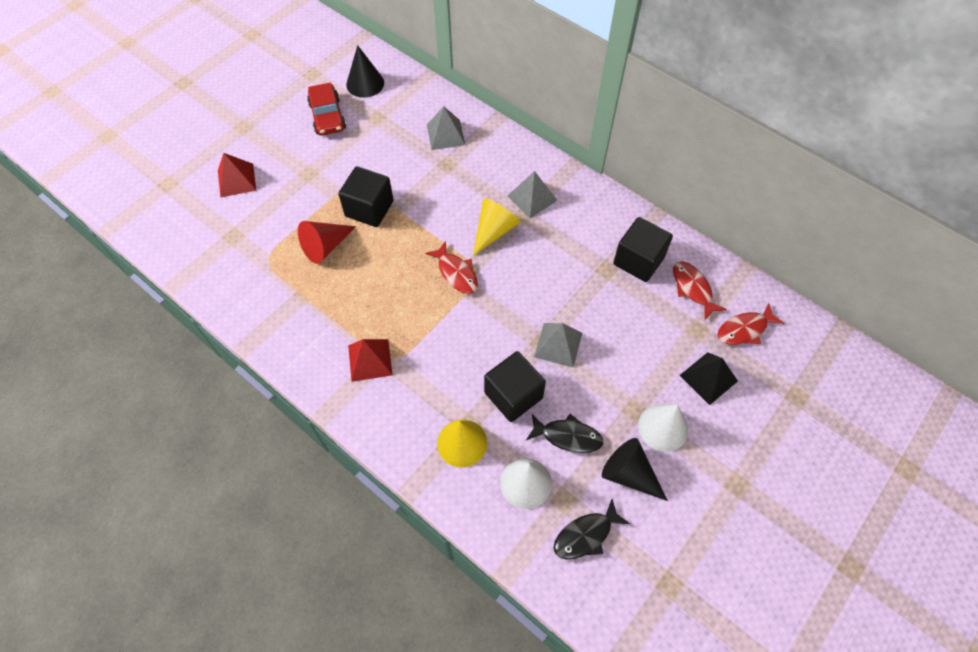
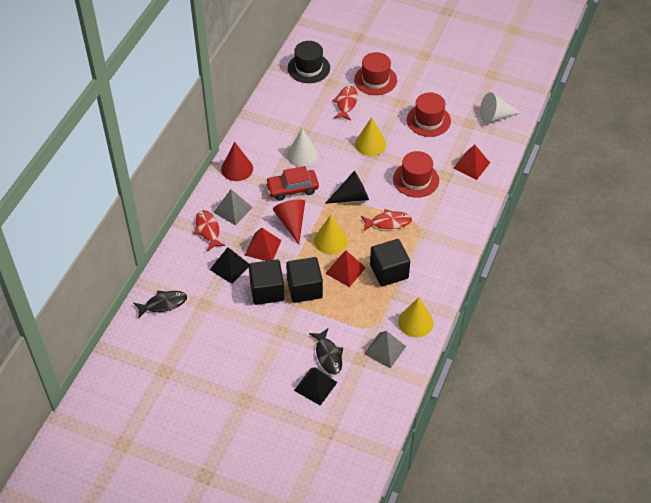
black cone: [346,45,384,98] [602,438,668,501] = 2 -> [325,171,369,204] = 1
black hat: none = 0 -> [288,41,330,83] = 1
black pyramid: [680,352,738,405] = 1 -> [210,247,249,284] [294,368,338,406] = 2
grey pyramid: [427,106,465,150] [507,171,557,218] [534,323,582,367] = 3 -> [213,190,253,225] [364,331,406,369] = 2
red cone: [298,221,356,264] = 1 -> [221,142,253,181] [273,199,305,245] = 2
red hat: none = 0 -> [354,52,397,95] [393,151,439,198] [407,92,451,137] = 3
red pyramid: [218,153,257,198] [348,339,393,382] = 2 -> [245,227,282,261] [325,251,366,287] [453,145,490,180] = 3
yellow cone: [437,419,487,468] [472,198,520,257] = 2 -> [314,215,348,254] [355,117,386,156] [398,297,434,337] = 3

